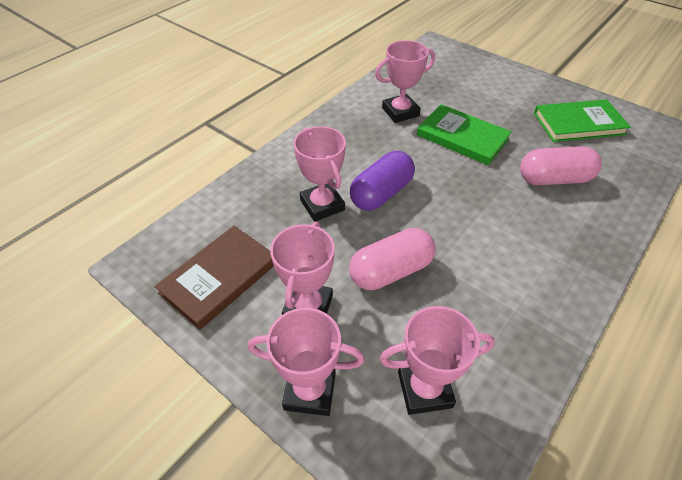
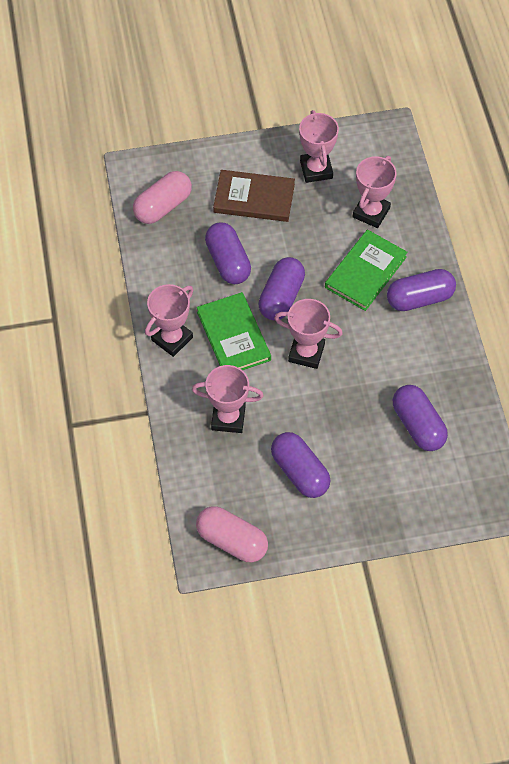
purple capsule: [350,151,415,211] = 1 -> [205,222,251,284] [258,257,305,320] [271,432,330,498] [387,269,456,311] [393,385,448,451] = 5

